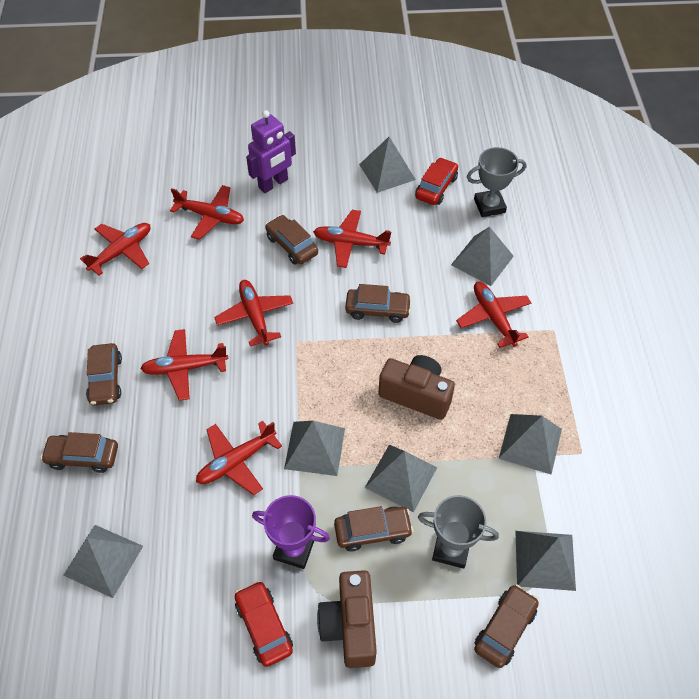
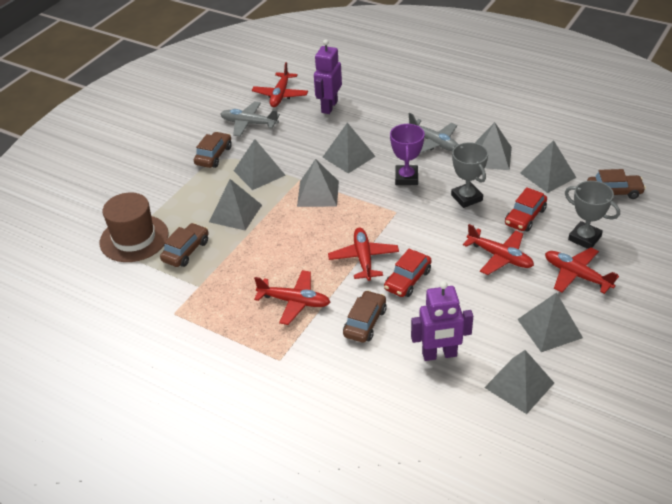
brown camera: [317,570,377,668] [378,355,455,420] = 2 -> none = 0
brown car: [41,432,118,473] [86,343,122,406] [265,215,318,265] [334,506,413,551] [345,284,412,323] [474,584,539,668] = 6 -> [160,223,208,267] [194,132,232,168] [343,290,387,343] [587,169,646,199] = 4
brown hat: none = 0 -> [100,192,169,262] = 1
grey plane: none = 0 -> [220,101,280,136] [408,113,458,153] = 2
grey pyramid: [63,525,143,598] [284,421,345,476] [359,137,416,193] [365,445,437,512] [451,227,514,286] [499,414,562,475] [515,531,576,591] = 7 -> [209,179,262,231] [234,139,286,190] [297,159,339,207] [323,123,376,174] [475,122,512,170] [484,350,554,414] [517,293,583,352] [520,140,577,193] = 8
purple robot: [246,110,296,193] = 1 -> [314,39,342,114] [411,281,473,361] = 2
red plane: [80,223,150,276] [140,329,228,401] [170,185,244,240] [196,421,282,495] [214,280,293,346] [313,210,391,268] [456,282,531,348] = 7 -> [252,62,308,107] [254,270,330,325] [328,228,399,281] [463,224,534,275] [545,248,619,294] = 5

